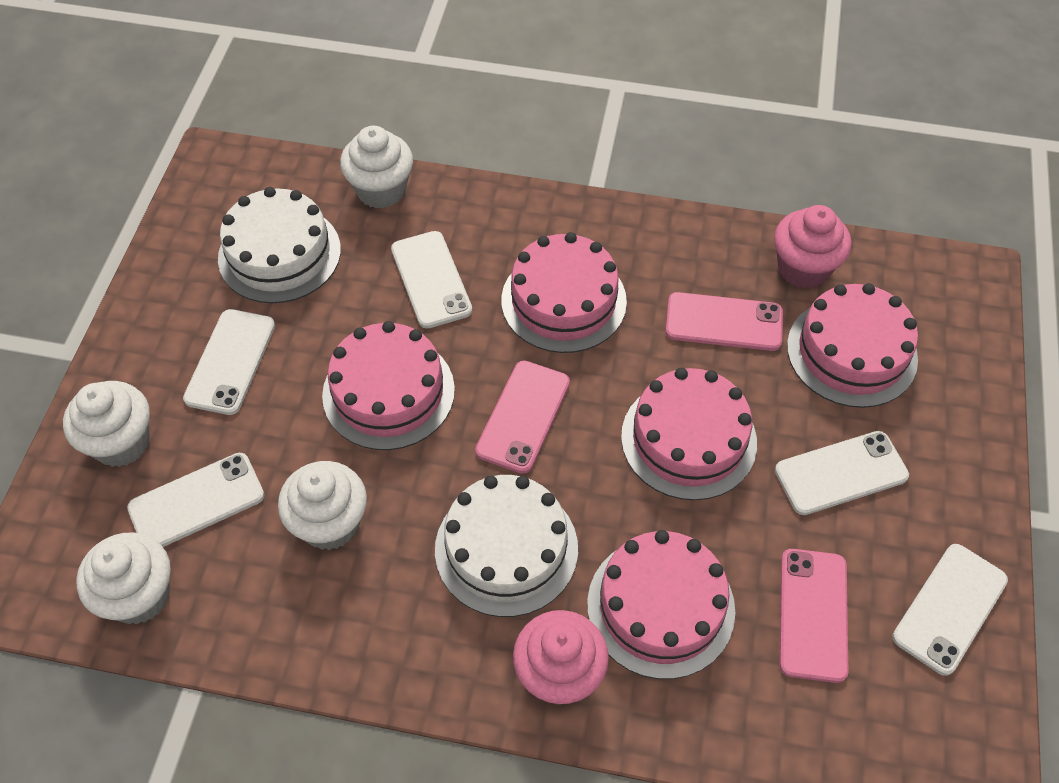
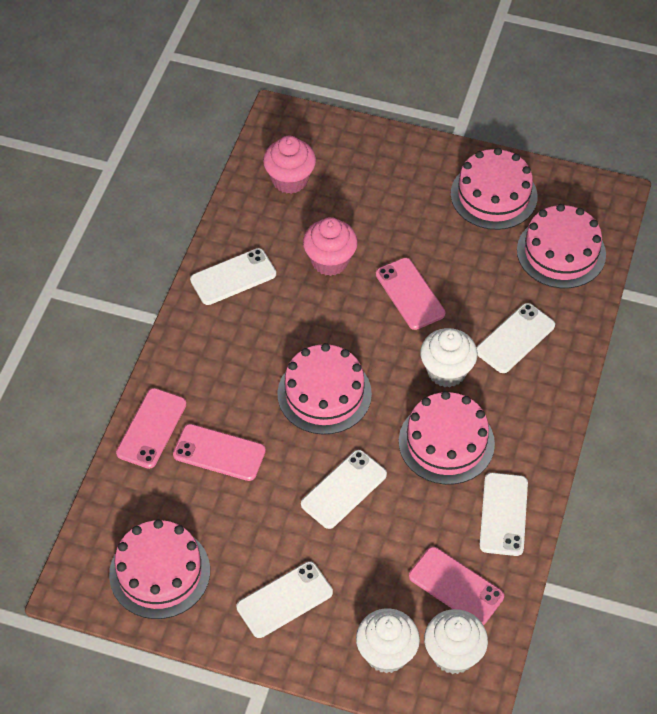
pink phone: [475,360,570,474] [665,292,783,351] [780,549,848,683] = 3 -> [116,388,186,469] [173,424,266,481] [376,258,445,330] [409,547,504,625] = 4
white cake: [218,187,341,303] [435,475,578,617] = 2 -> none = 0
white cupcake: [63,381,150,467] [76,533,171,624] [278,461,367,550] [340,126,413,209] = 4 -> [356,608,420,673] [420,328,477,387] [424,609,488,674] = 3

